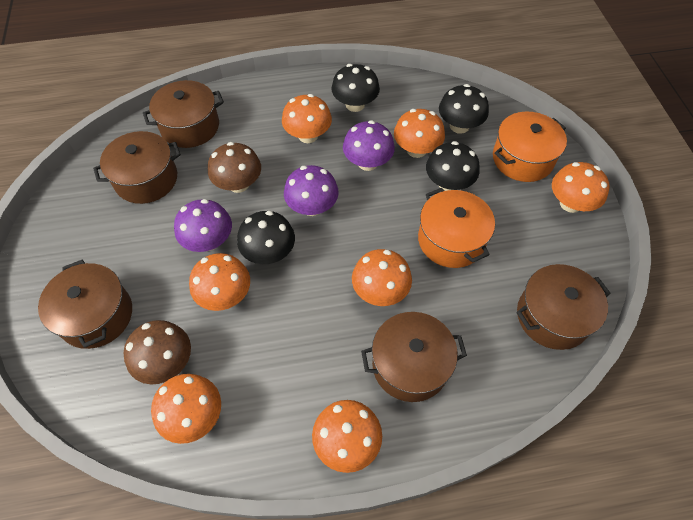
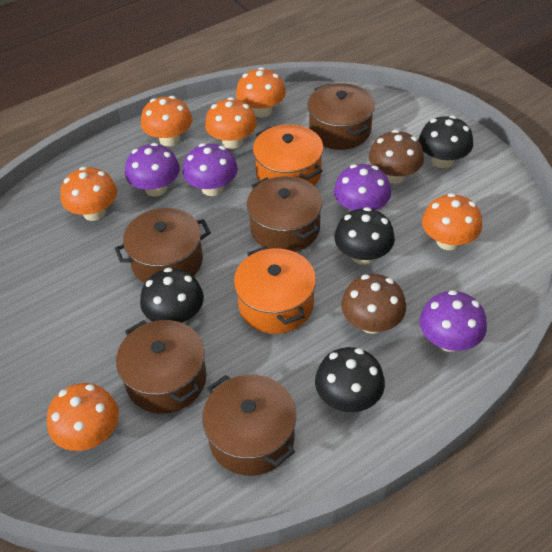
orange mushroom: [151,374,221,444] [189,253,250,311] [282,94,332,143] [312,400,382,473] [352,249,412,306] [394,109,445,158] [552,162,610,213] = 7 -> [47,383,119,451] [60,167,117,221] [141,96,192,146] [205,97,257,149] [236,67,286,117] [422,193,482,250] = 6
purple mushroom: [174,199,232,252] [284,165,339,216] [343,120,395,171] = 3 -> [125,143,180,197] [183,143,238,196] [334,164,391,212] [420,290,487,352] = 4

